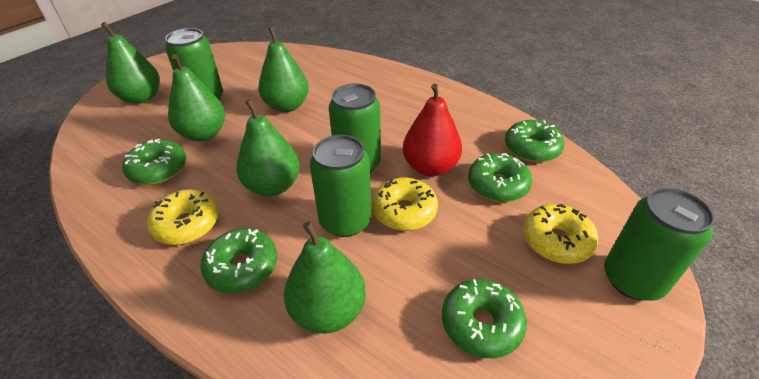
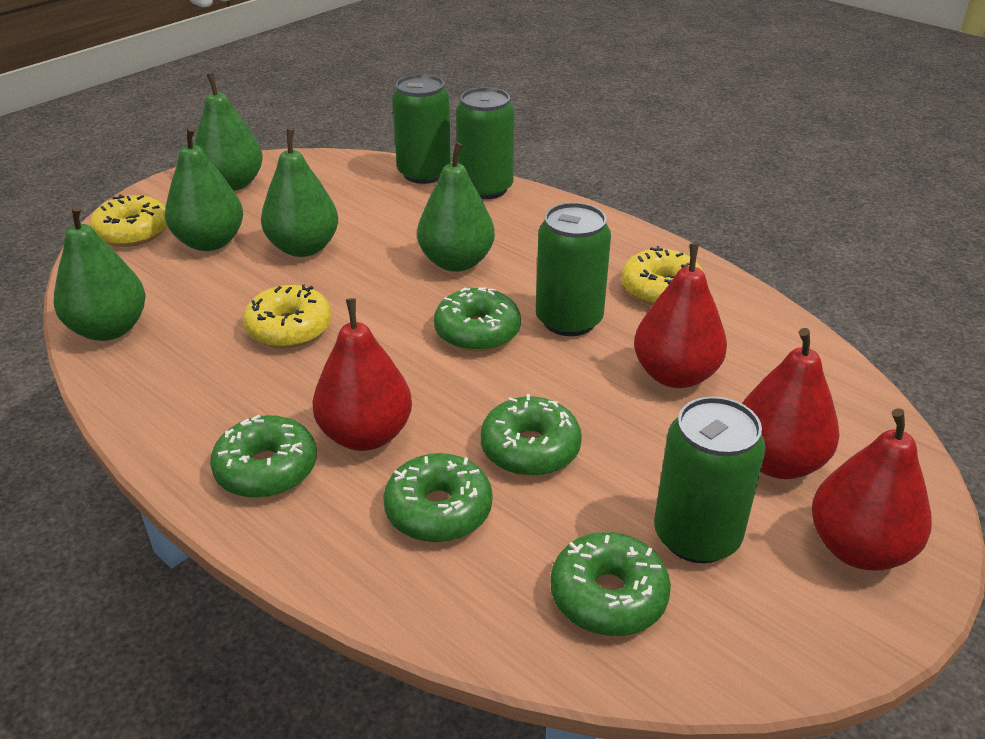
red pear: [403,84,462,176] = 1 -> [312,298,412,451] [634,243,727,388] [742,328,840,479] [812,408,932,570] = 4

